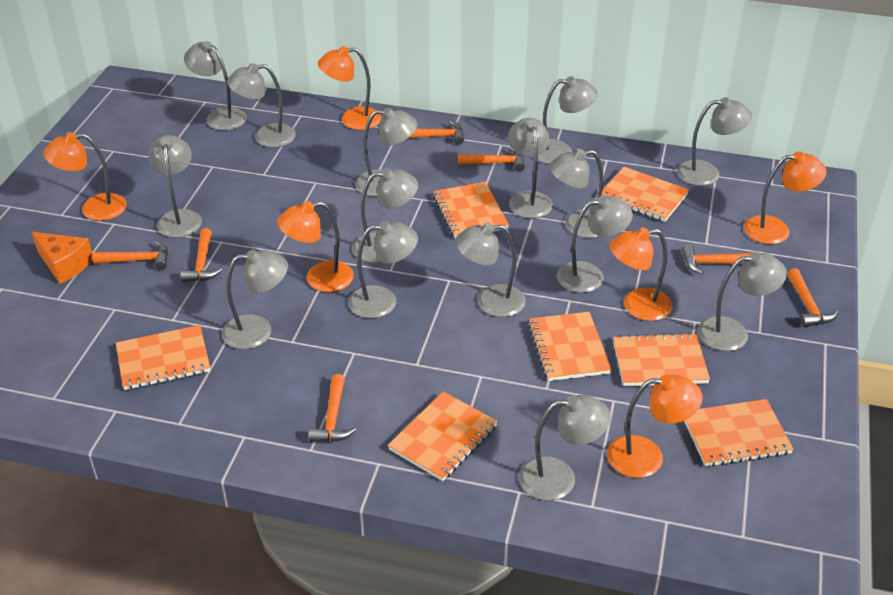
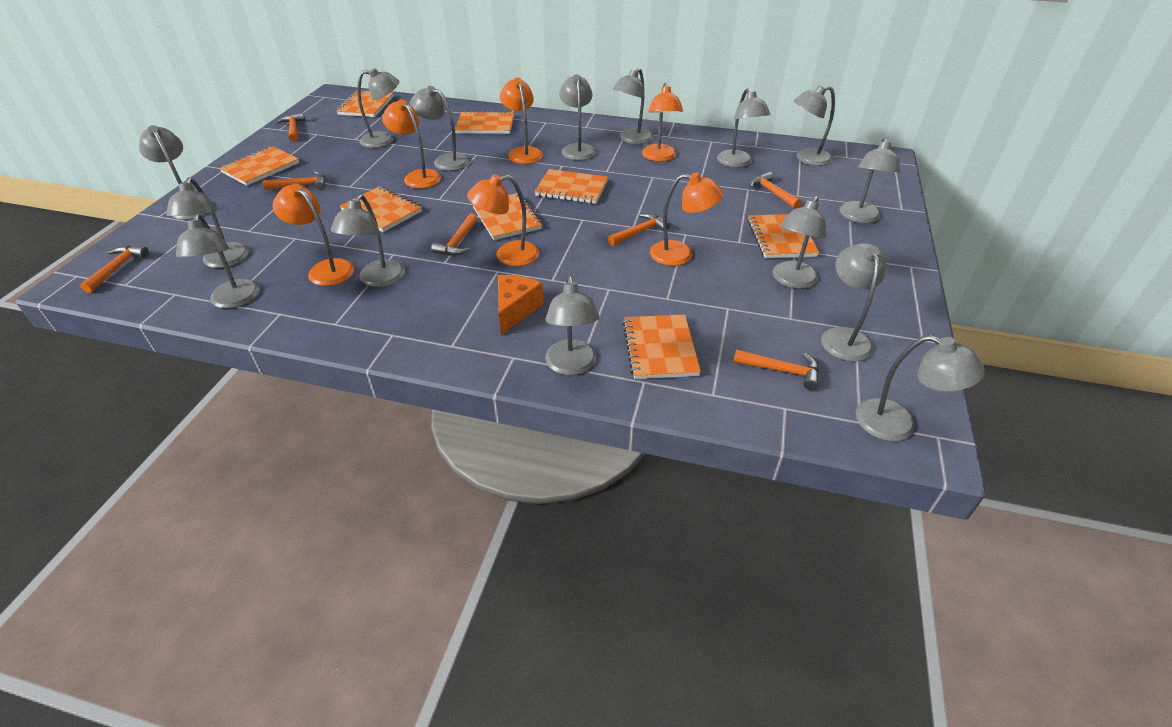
orange notebook: [116,325,210,390] [388,391,497,481] [433,182,509,239] [528,312,612,381] [601,167,689,222] [613,333,710,386] [684,399,794,467] = 7 -> [219,146,300,186] [337,90,394,117] [340,186,422,232] [455,111,514,134] [473,193,542,240] [535,169,608,204] [623,315,701,379] [748,214,819,258] = 8

